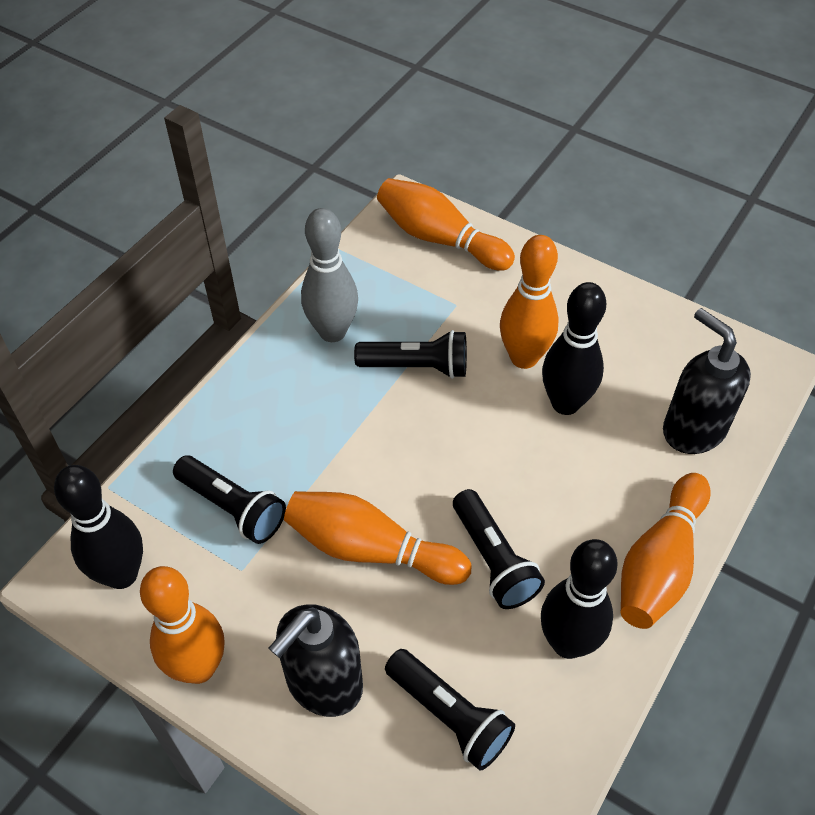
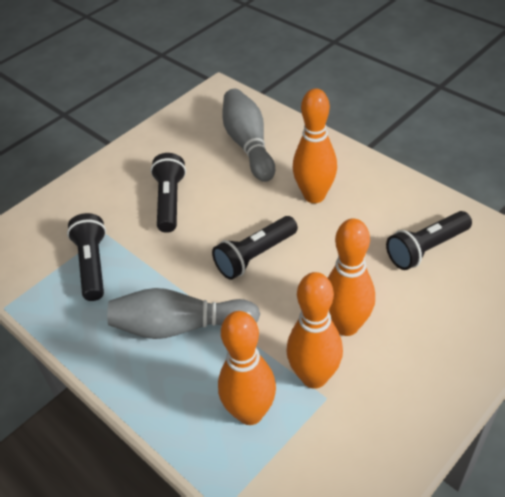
black bowling pin: [54,465,143,589] [541,539,618,659] [542,282,606,415] = 3 -> none = 0
black soap dispenser: [269,604,363,717] [663,308,751,454] = 2 -> none = 0
grey bowling pin: [301,208,358,342] = 1 -> [107,288,260,339] [222,89,275,182] = 2
orange bowling pin: [140,566,224,684] [284,491,471,585] [377,178,515,271] [500,235,559,369] [621,473,710,629] = 5 -> [218,311,276,425] [287,272,343,389] [293,88,337,203] [328,218,375,336] = 4

